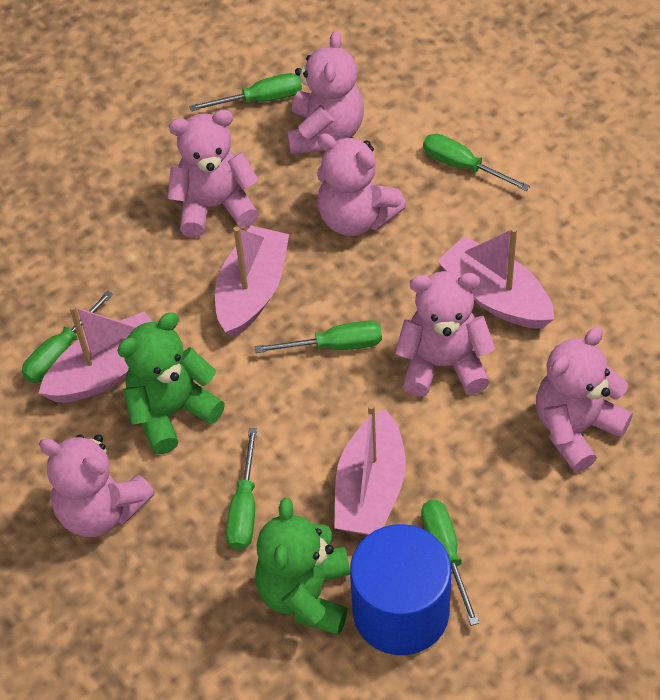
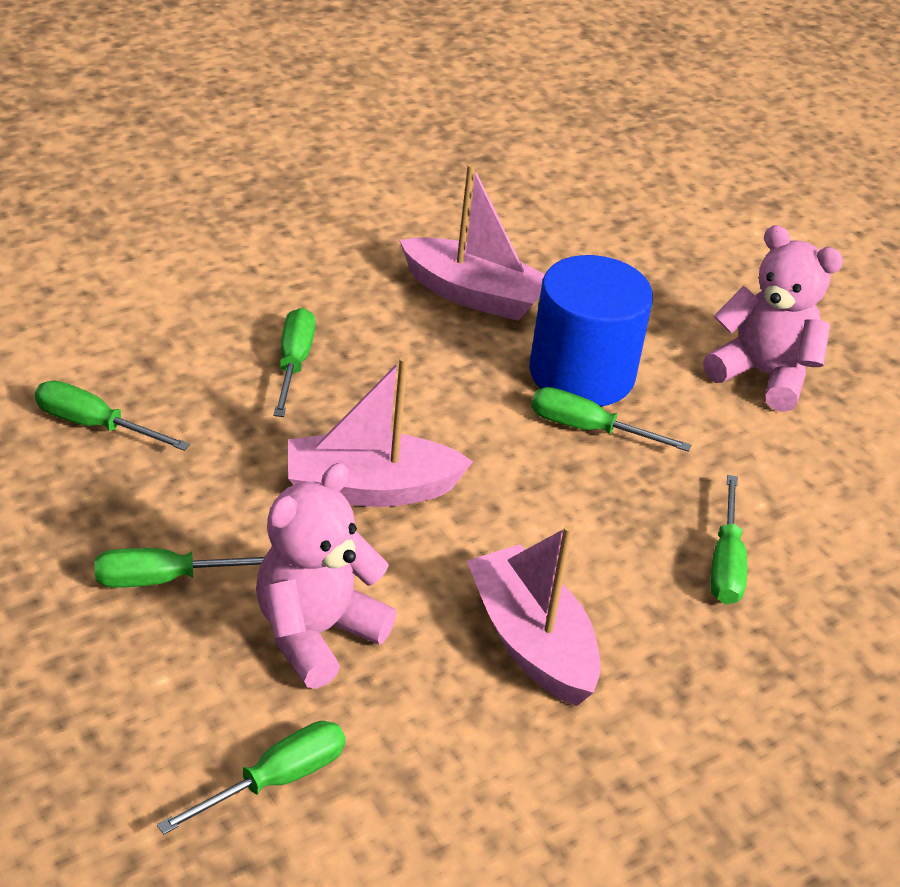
green teddy bear: [117,312,225,454] [255,498,350,635] = 2 -> none = 0
pink boat: [38,305,153,402] [215,225,289,338] [334,403,406,535] [437,227,554,329] = 4 -> [288,356,473,507] [399,163,545,321] [467,525,601,706] = 3
pink teddy bear: [39,435,155,537] [167,109,259,237] [287,31,364,154] [317,133,406,236] [395,271,496,397] [536,327,633,472] = 6 -> [256,463,397,689] [703,225,843,412] = 2

